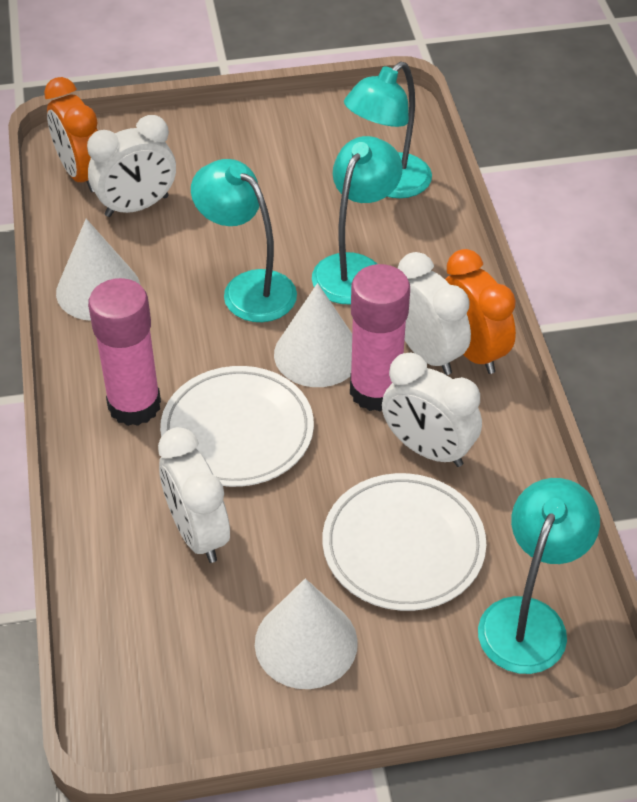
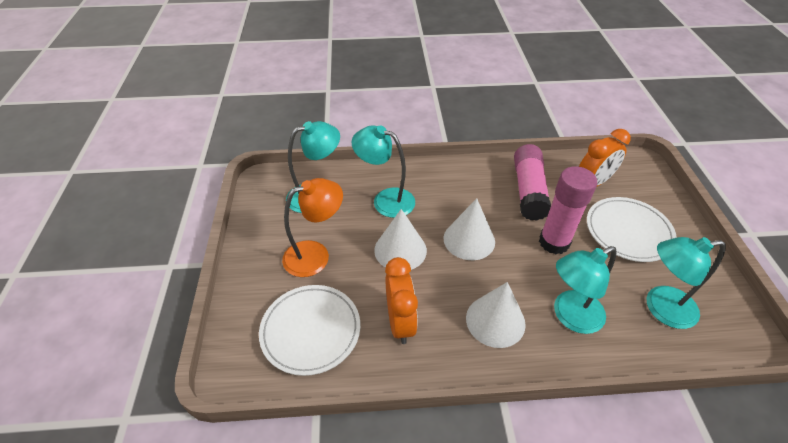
orange lamp: none = 0 -> [282,178,343,277] = 1
white clock: [87,115,176,217] [158,427,230,563] [382,353,482,467] [398,252,471,375] = 4 -> none = 0

